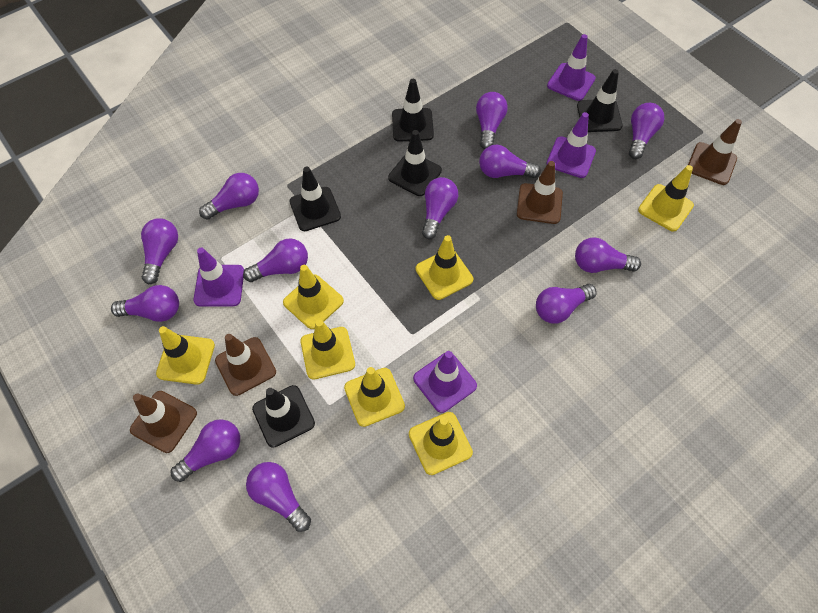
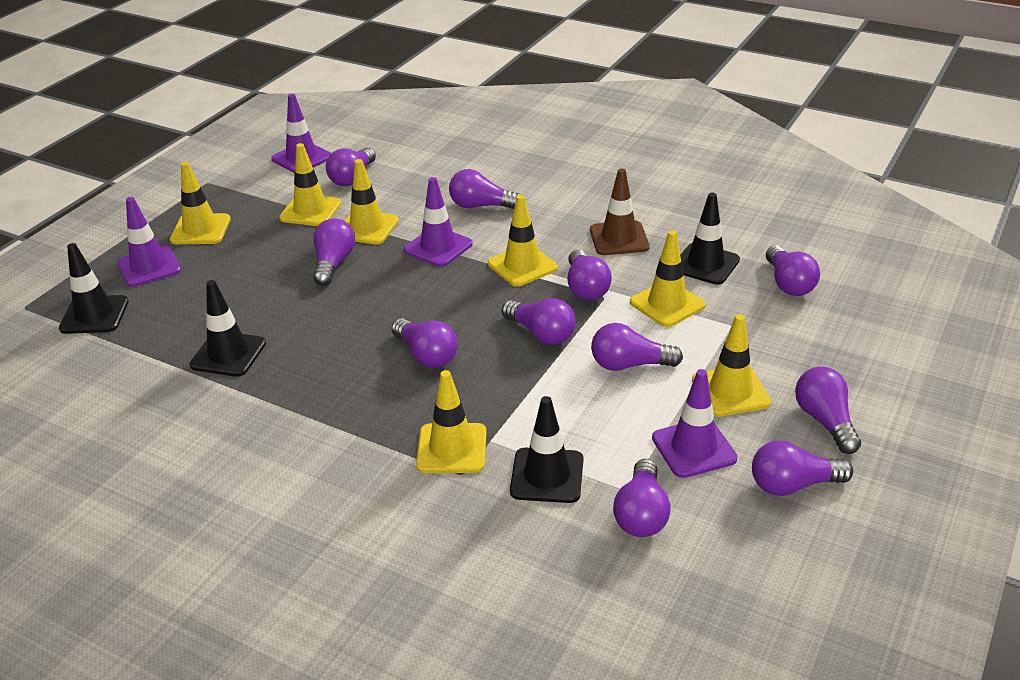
black traffic cone: [252,385,315,448] [289,167,341,231] [388,130,442,196] [392,79,434,142] [577,69,623,132] = 5 -> [59,243,129,334] [190,280,266,377] [510,396,583,503] [680,193,740,285] = 4
brown traffic cone: [130,391,197,453] [215,334,276,396] [517,161,563,224] [688,119,742,185] = 4 -> [590,169,650,255] = 1
purple light bulb: [111,285,179,322] [141,218,178,284] [171,419,240,482] [199,173,259,220] [243,238,308,282] [246,462,311,532] [422,177,458,239] [476,92,508,149] [479,145,541,178] [536,284,597,323] [575,237,641,273] [629,103,664,159] = 12 -> [313,218,355,286] [326,148,376,186] [392,318,458,368] [449,169,521,209] [502,298,576,345] [567,250,612,300] [591,323,683,371] [613,459,671,537] [752,441,853,496] [766,245,820,296] [795,367,861,454] = 11

